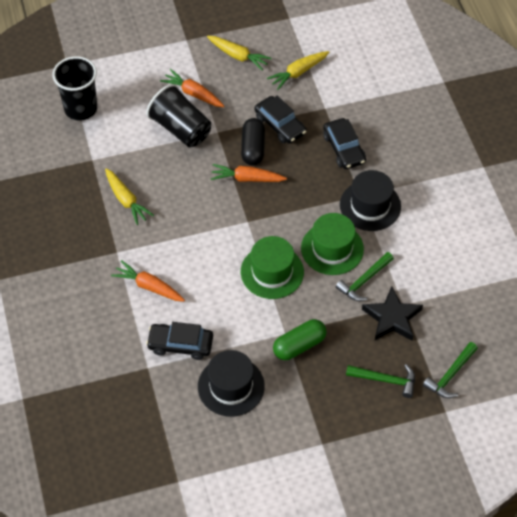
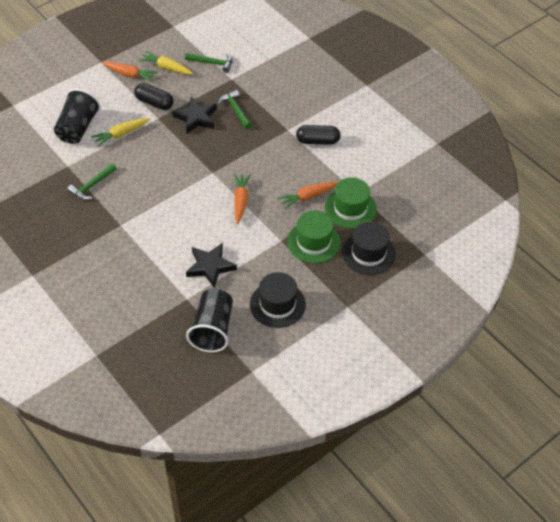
black capsule: [241,118,265,166] = 1 -> [134,83,174,110] [296,125,341,145] = 2
black car: [146,322,213,360] [255,96,307,144] [323,118,366,169] = 3 -> none = 0
black star: [362,287,423,341] = 1 -> [172,97,217,134] [186,243,237,288] = 2
green capsule: [273,319,327,360] = 1 -> none = 0
yellow carrot: [105,168,154,225] [207,36,272,71] [267,51,329,90] = 3 -> [91,118,150,147] [139,51,193,75] = 2

